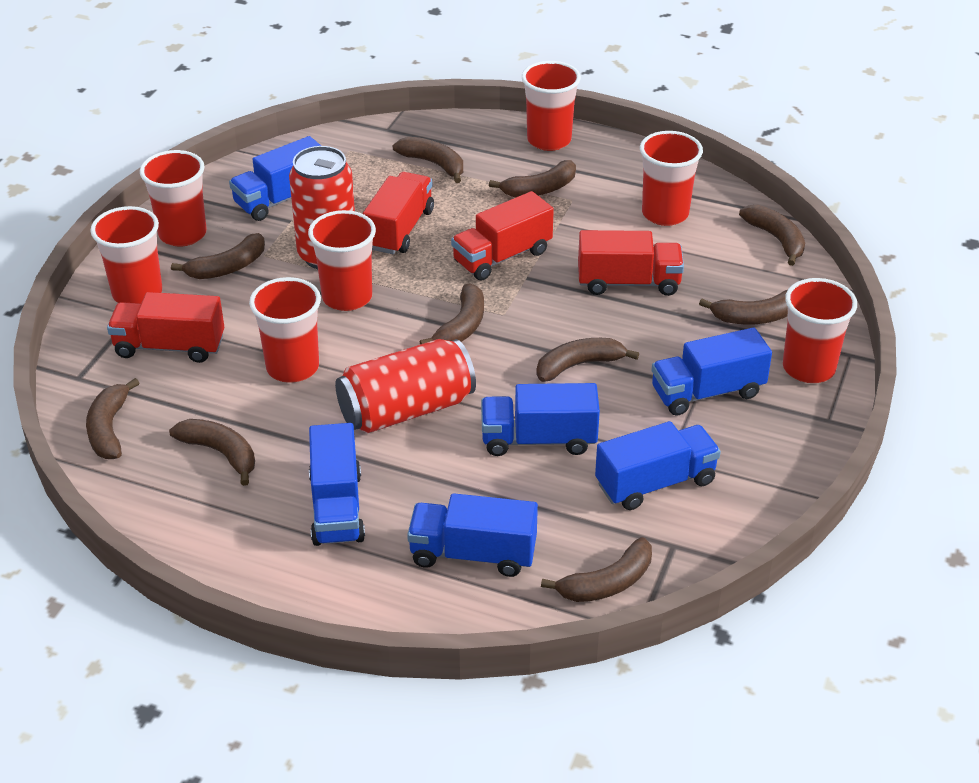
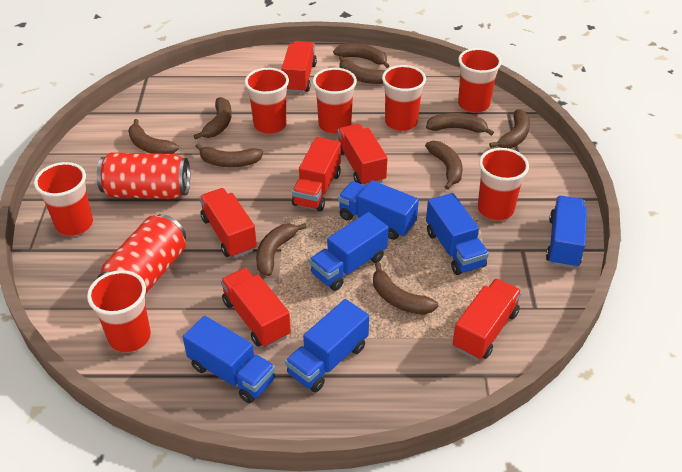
red truck: [107,292,224,363] [363,172,434,254] [451,191,554,281] [578,230,684,296] = 4 -> [199,188,257,258] [221,268,291,348] [281,41,317,93] [292,137,341,211] [338,124,387,186] [453,279,522,360] = 6

